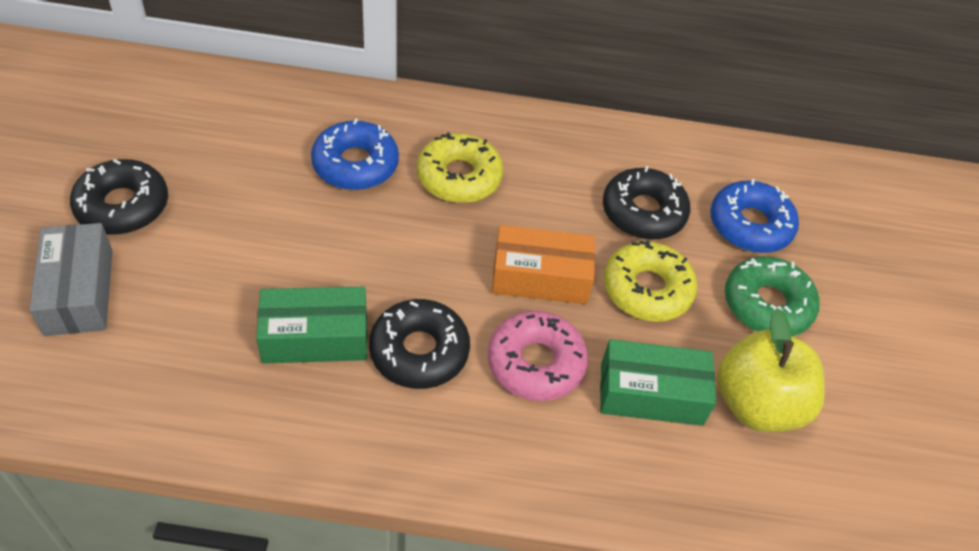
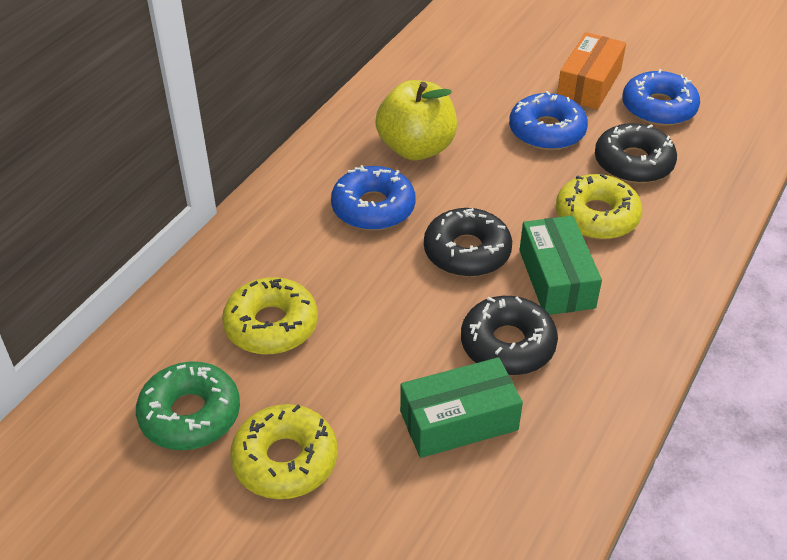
blue donut: [311,119,399,190] [710,179,799,253] = 2 -> [331,165,416,230] [509,91,588,150] [622,69,700,126] = 3
grey box: [29,223,113,336] = 1 -> none = 0
pink donut: [488,311,588,401] = 1 -> none = 0
yellow donut: [417,132,503,203] [604,240,698,322] = 2 -> [222,277,318,354] [230,404,338,499] [556,174,642,239] = 3

